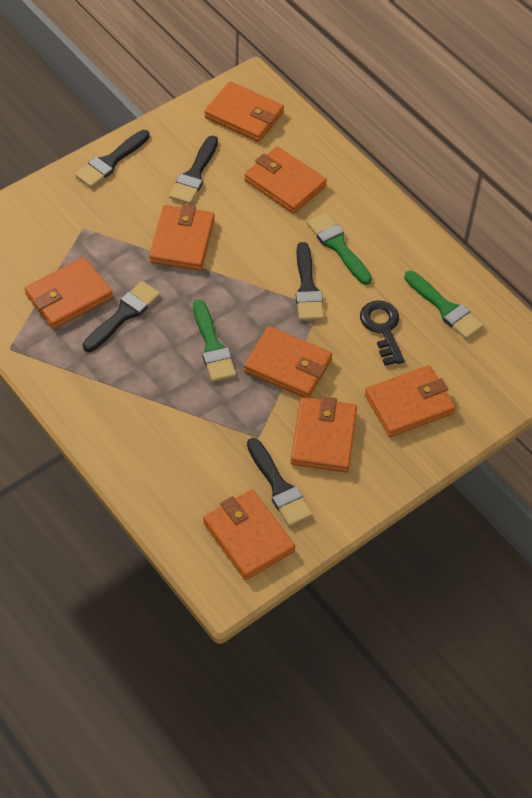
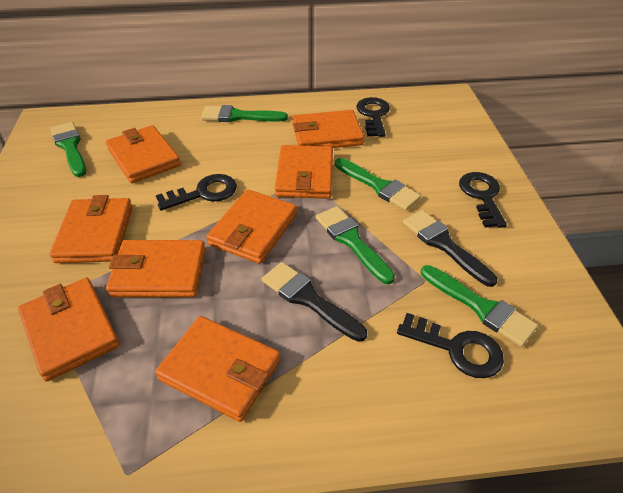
black brush: [75,130,150,188] [83,281,160,352] [169,135,218,204] [247,438,313,527] [296,242,324,321] = 5 -> [262,262,367,342] [403,210,497,287] = 2
black key: [360,300,405,366] = 1 -> [156,174,237,210] [356,97,390,137] [397,313,504,378] [459,172,507,228] = 4
green brush: [193,299,236,382] [307,213,372,285] [404,271,484,339] = 3 -> [50,122,86,177] [201,105,288,122] [316,206,395,284] [335,158,421,210] [421,265,538,347] = 5

